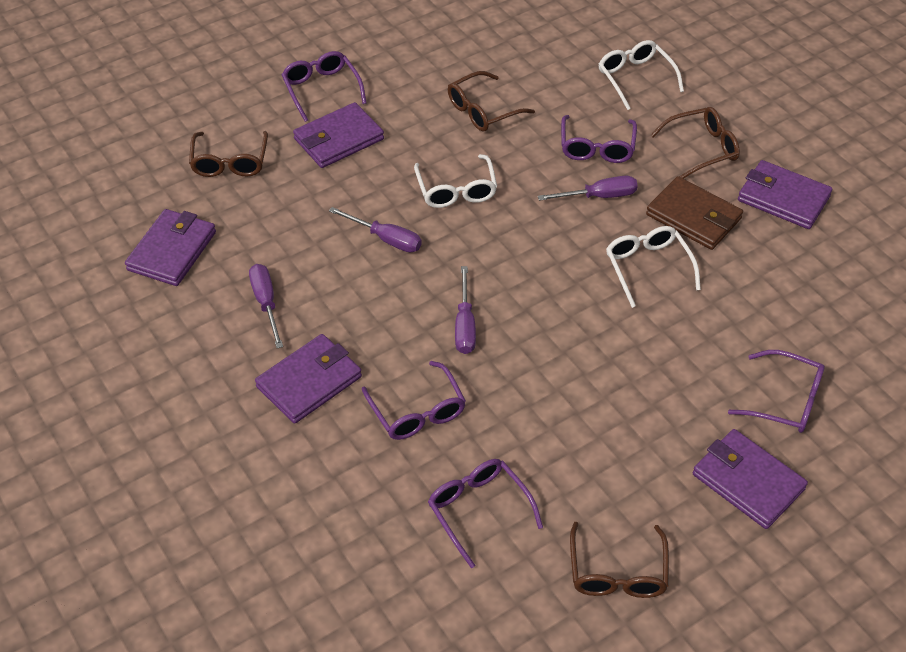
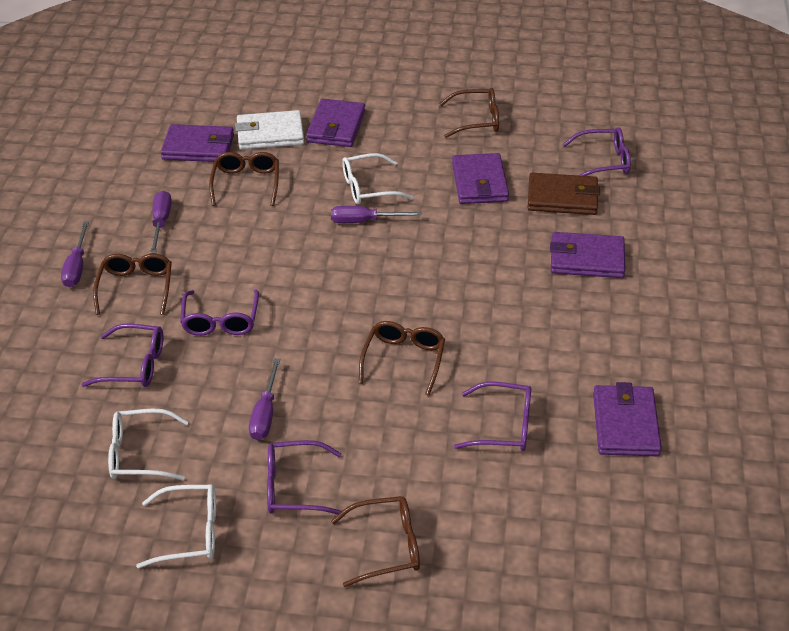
brown glasses: [189,131,268,177] [448,71,535,132] [570,522,669,598] [650,107,740,179] = 4 -> [93,253,172,315] [209,152,279,206] [331,496,420,587] [359,321,445,396] [439,88,499,138] = 5
white wallet: none = 0 -> [235,110,304,150] = 1

